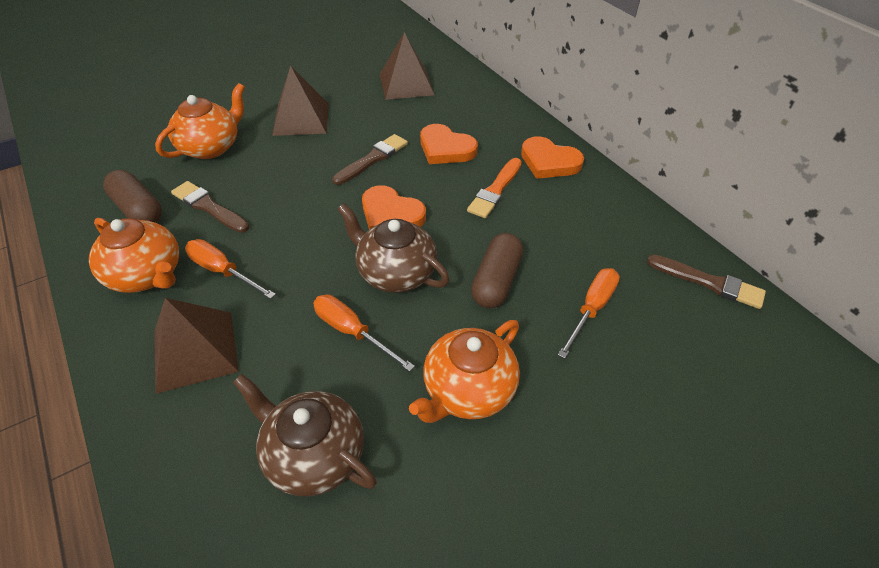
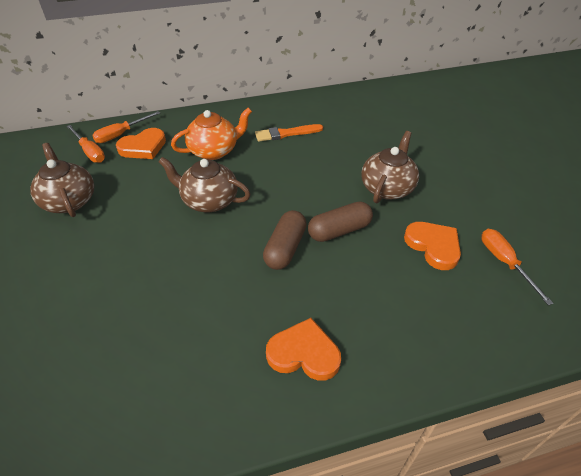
brown brush: [171,181,249,233] [332,134,408,185] [647,255,766,309] = 3 -> none = 0
brown pyramid: [154,298,239,394] [272,65,329,136] [380,32,434,100] = 3 -> none = 0
brown teapot: [233,374,377,496] [337,203,449,293] = 2 -> [30,143,94,217] [158,157,251,212] [361,131,419,203] = 3
orange teapot: [89,218,179,293] [155,83,245,159] [409,320,520,423] = 3 -> [171,108,252,160] = 1

